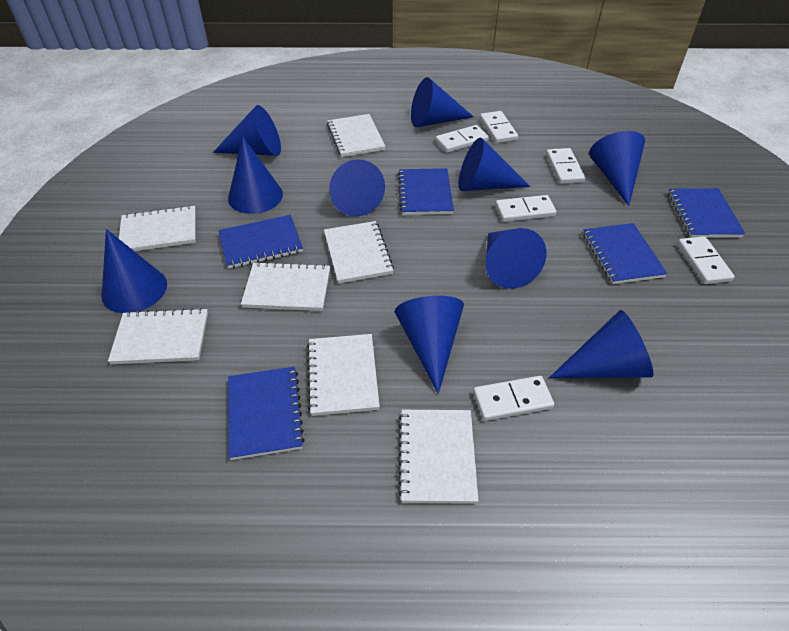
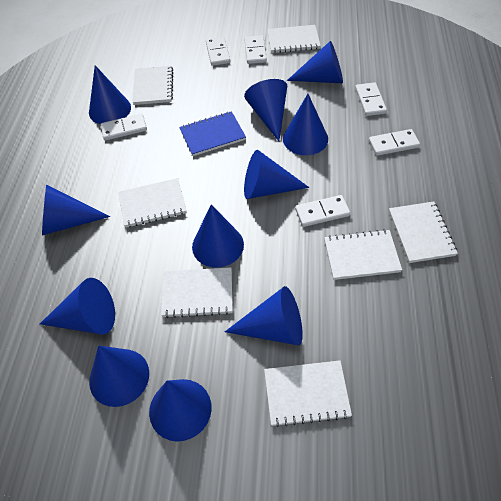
blue cone: [102,229,167,313] [213,105,281,156] [228,137,283,214] [329,160,385,216] [395,296,464,394] [411,77,474,127] [458,138,531,191] [486,228,547,289] [549,310,653,378] [589,131,645,206] = 10 -> [40,278,115,335] [42,184,110,235] [89,65,131,124] [89,346,149,407] [149,379,212,441] [192,204,244,268] [225,286,303,345] [244,79,287,141] [244,150,309,199] [283,94,328,155] [287,41,343,83] = 11
blue notebook: [219,215,303,269] [228,367,305,460] [398,168,454,215] [583,223,668,284] [668,188,745,238] = 5 -> [179,111,246,156] = 1

